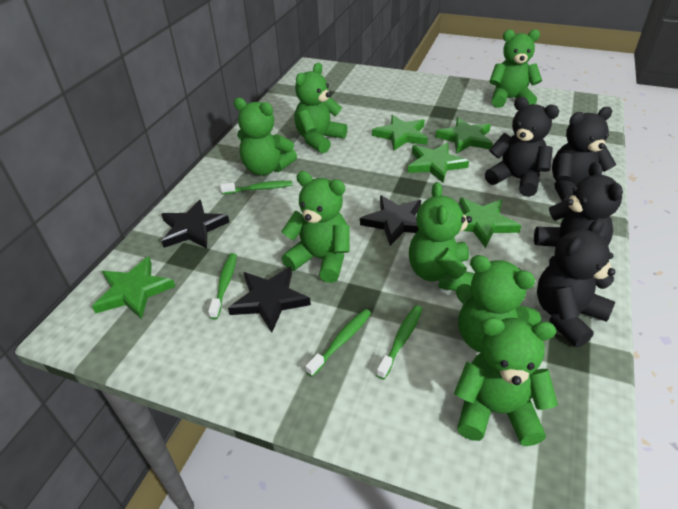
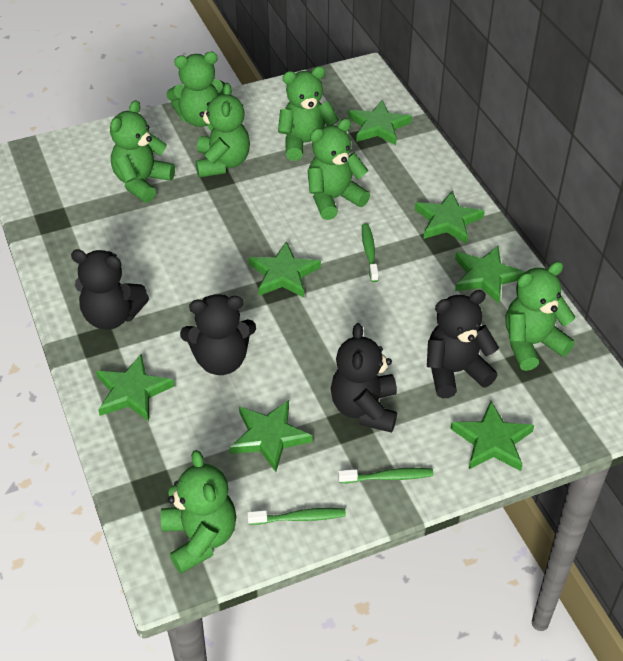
black star: [161,200,229,249] [228,267,311,333] [360,195,421,246] = 3 -> none = 0
green star: [92,257,175,319] [372,115,428,150] [408,143,469,183] [435,117,493,154] [459,198,521,248] = 5 -> [96,354,175,421] [230,400,312,472] [248,241,321,297] [348,100,412,145] [415,191,485,244] [450,401,534,471] [455,246,525,304] = 7
green toothbrush: [208,253,237,319] [220,181,292,194] [305,309,371,377] [376,305,422,379] = 4 -> [247,508,346,525] [338,468,434,483] [362,224,379,282] = 3

